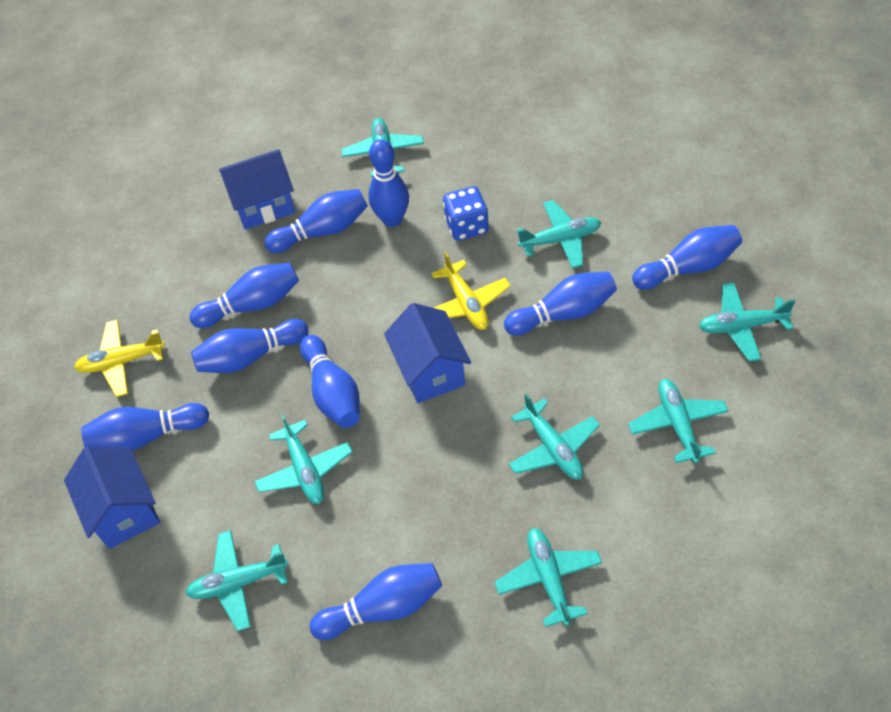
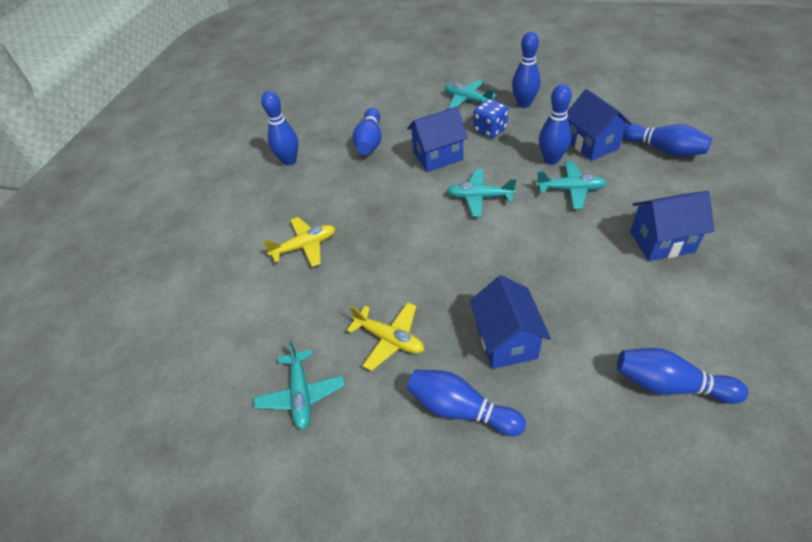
blue bowling pin: [81,403,209,451] [190,263,299,328] [191,319,309,373] [264,189,368,253] [300,335,360,428] [309,563,442,640] [368,139,409,227] [504,272,617,336] [632,225,742,290] = 9 -> [261,91,299,166] [353,108,382,155] [407,369,526,436] [512,32,541,108] [539,84,572,164] [617,348,748,404] [622,124,712,157] = 7
blue house: [64,446,160,549] [219,149,295,230] [384,303,471,403] = 3 -> [407,107,468,172] [470,275,551,369] [567,89,632,161] [630,191,714,261] = 4
turquoise plane: [185,530,289,631] [254,413,352,504] [341,118,424,177] [495,528,602,627] [509,393,600,480] [516,200,601,269] [628,379,729,463] [699,282,796,362] = 8 -> [254,341,345,430] [445,80,497,109] [447,169,517,217] [536,161,607,209] = 4

